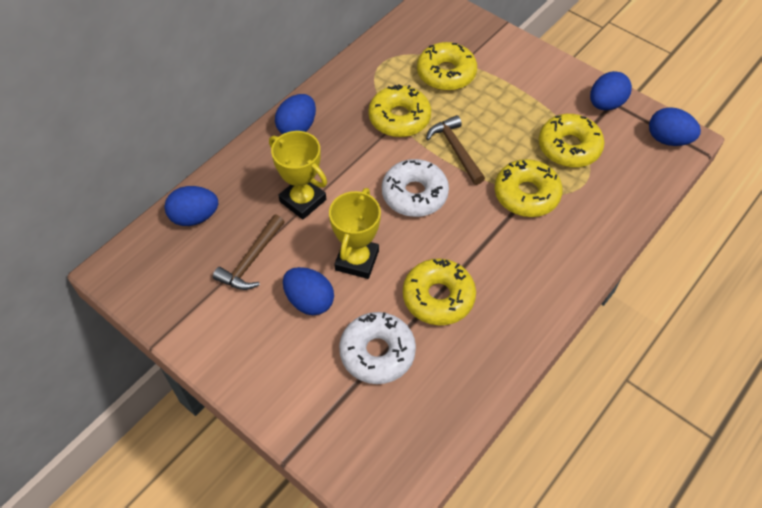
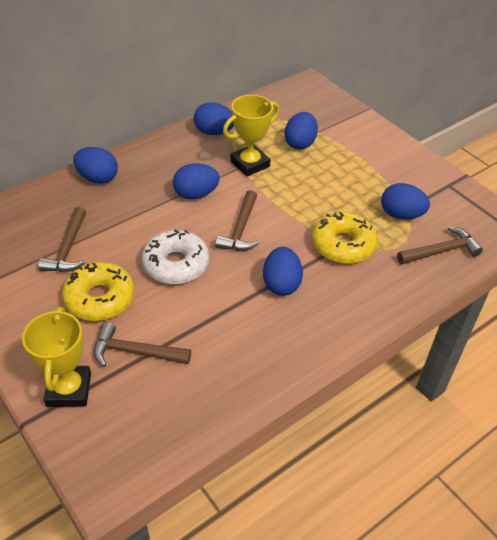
blue egg: [165,186,218,226] [275,94,316,134] [283,267,334,315] [590,71,632,111] [649,107,701,146] = 5 -> [73,147,118,184] [173,163,220,199] [194,102,234,135] [263,247,303,296] [284,112,318,150] [381,183,430,219] = 6
brown hammer: [213,215,285,290] [426,115,485,185] = 2 -> [38,207,86,272] [94,322,191,367] [215,190,259,251] [397,226,483,265] = 4
white donut: [339,312,416,384] [382,159,449,217] = 2 -> [142,230,209,284] = 1
yellow donut: [369,84,431,137] [403,258,476,325] [417,42,477,91] [495,159,563,217] [539,114,604,168] = 5 -> [62,262,134,321] [312,212,377,264] = 2

